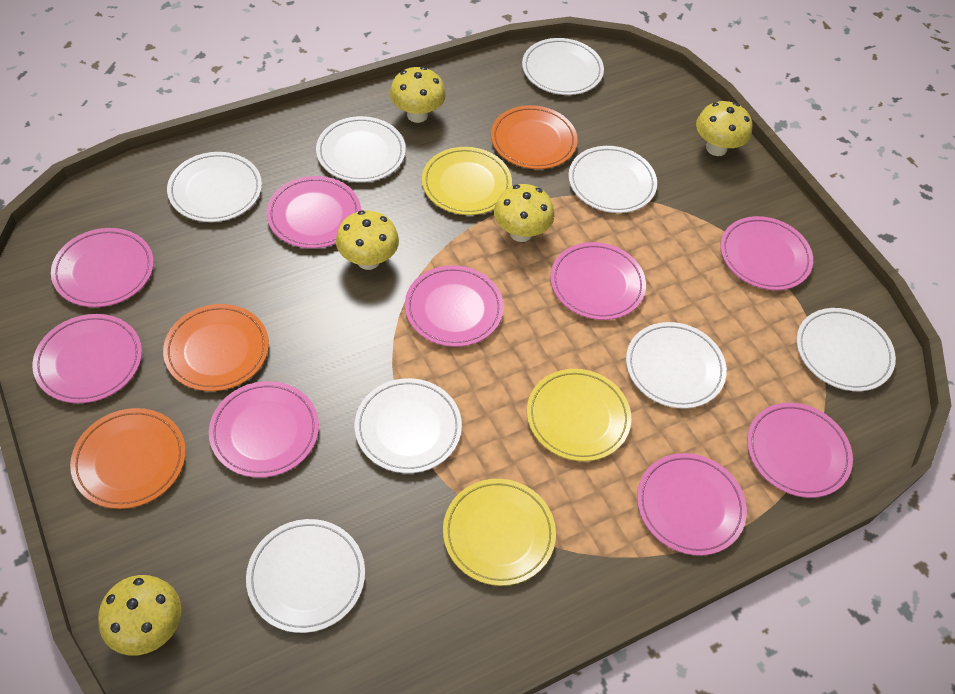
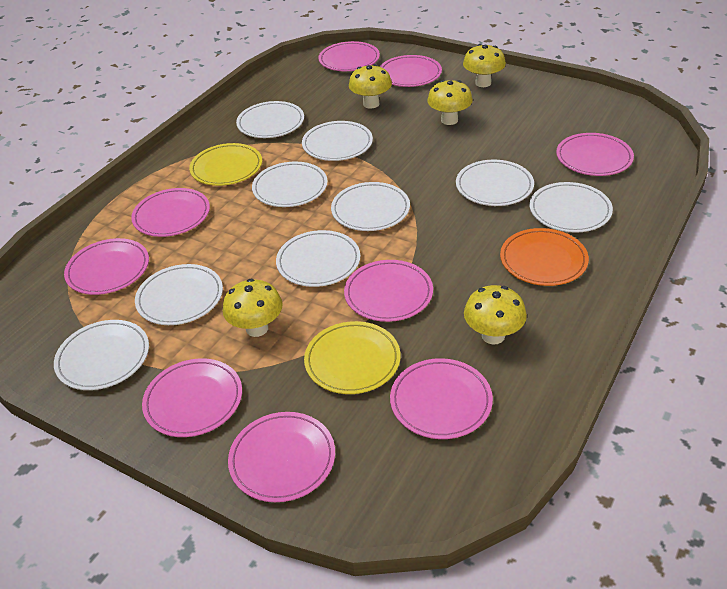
orange plate: [70,408,186,509] [163,304,269,391] [491,105,578,169] = 3 -> [500,228,589,286] = 1
white plate: [167,152,262,222] [246,519,365,633] [316,116,406,182] [355,378,462,473] [522,38,604,95] [568,146,657,213] [626,322,727,409] [796,308,896,391] = 8 -> [54,320,149,390] [135,264,223,325] [236,101,304,138] [252,162,328,207] [276,230,360,287] [302,121,373,161] [331,182,410,231] [456,160,534,206] [530,182,613,233] = 9
yellow plate: [422,147,512,215] [443,479,556,586] [527,369,631,461] = 3 -> [189,143,262,186] [304,321,401,394] = 2

